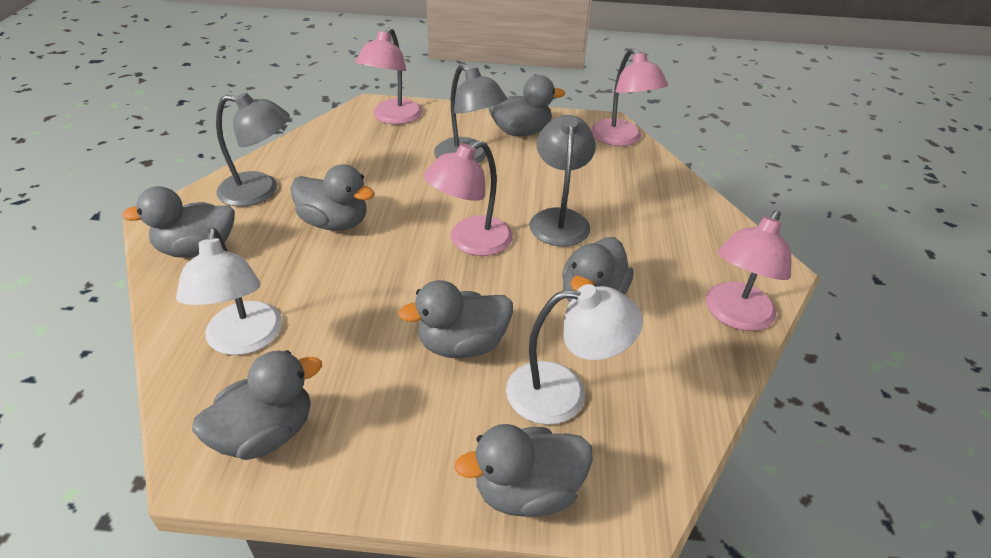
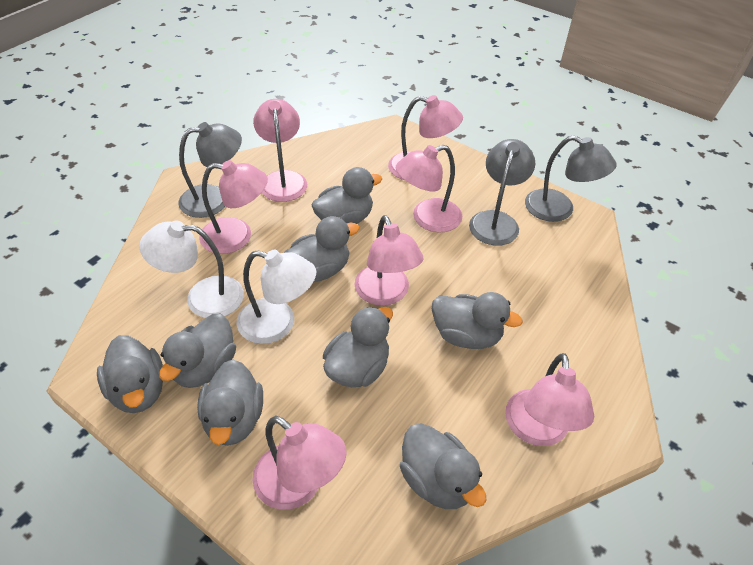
grey duck: [122,186,235,258] [192,350,322,460] [291,164,375,231] [398,280,513,358] [455,424,593,517] [488,75,565,136] [562,237,633,302] = 7 -> [97,335,163,413] [159,314,236,388] [197,359,263,446] [284,216,360,281] [311,167,382,224] [323,306,393,387] [400,423,487,509] [432,292,523,349] = 8
pink lamp: [356,28,422,124] [423,141,513,256] [591,48,668,146] [706,210,791,331] = 4 -> [199,160,268,254] [252,416,347,510] [253,99,307,202] [355,215,423,306] [388,95,463,180] [396,145,462,232] [505,353,594,446] = 7

